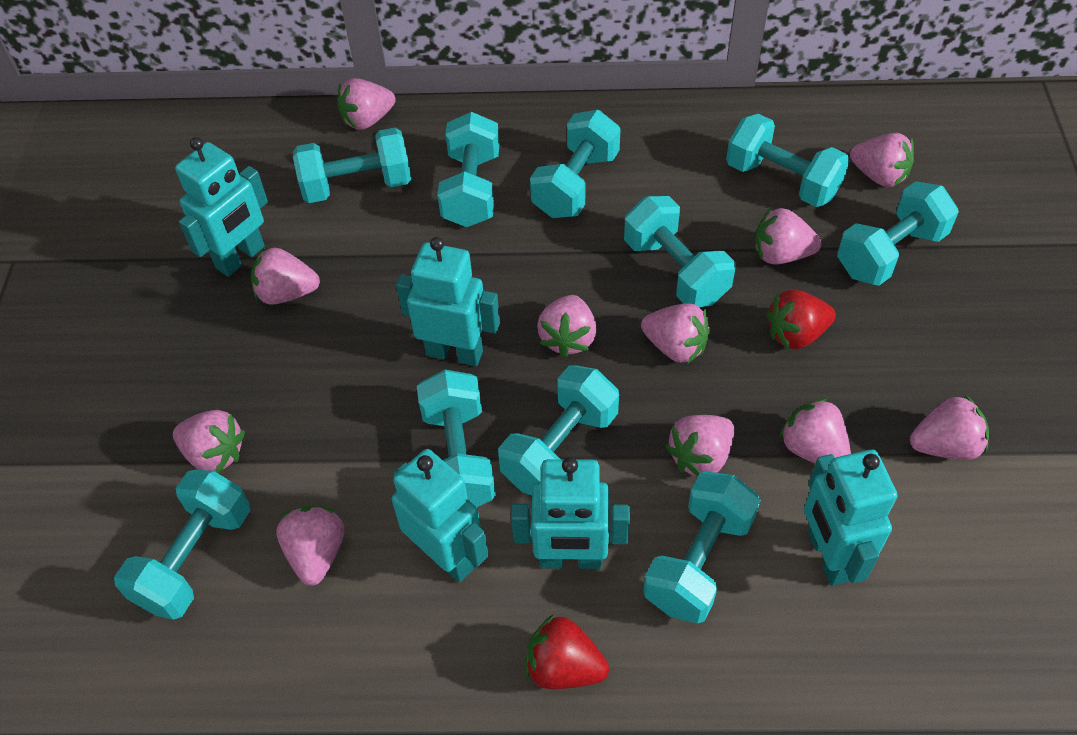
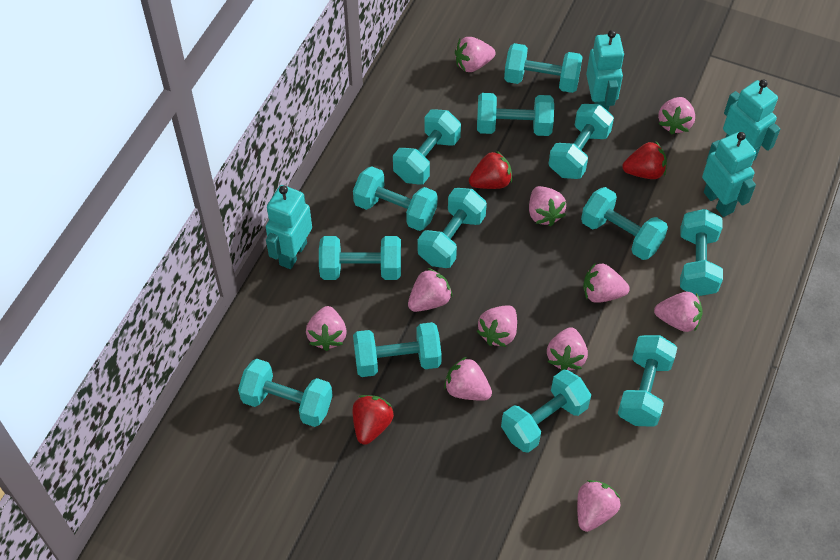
red strawberry: [526,614,609,689] [766,290,836,349] = 2 -> [353,395,394,445] [469,151,512,189] [622,142,667,179] = 3
turquoise dumbbell: [114,469,251,620] [293,128,411,203] [417,370,496,507] [437,112,499,227] [498,365,619,495] [530,110,621,218] [624,196,735,307] [643,472,760,624] [726,114,850,207] [837,181,959,286] = 10 -> [238,359,333,427] [319,236,401,280] [353,166,438,231] [353,322,442,377] [393,109,461,185] [418,188,487,268] [477,93,554,136] [501,369,591,453] [504,43,583,93] [548,104,614,179] [581,187,668,260] [618,335,677,427] [680,209,723,296] = 13
turquoise robot: [175,137,268,277] [392,449,489,582] [396,237,500,366] [511,457,630,569] [804,449,898,586] = 5 -> [266,185,312,269] [586,30,624,112] [702,132,756,217] [723,79,780,161] = 4

